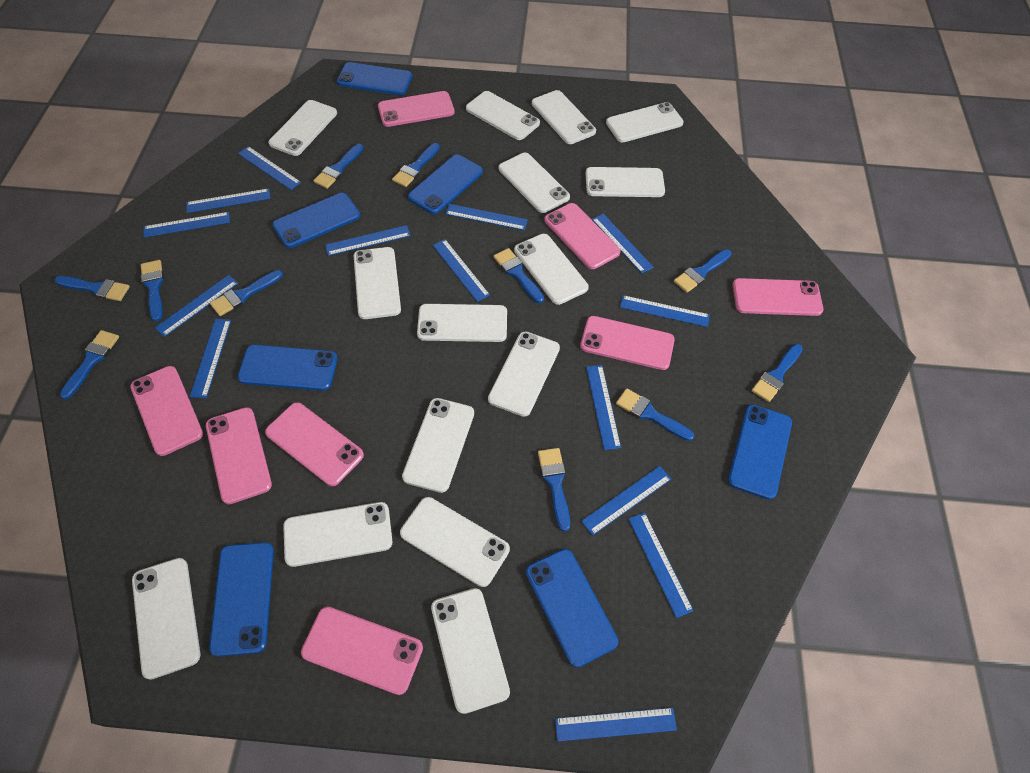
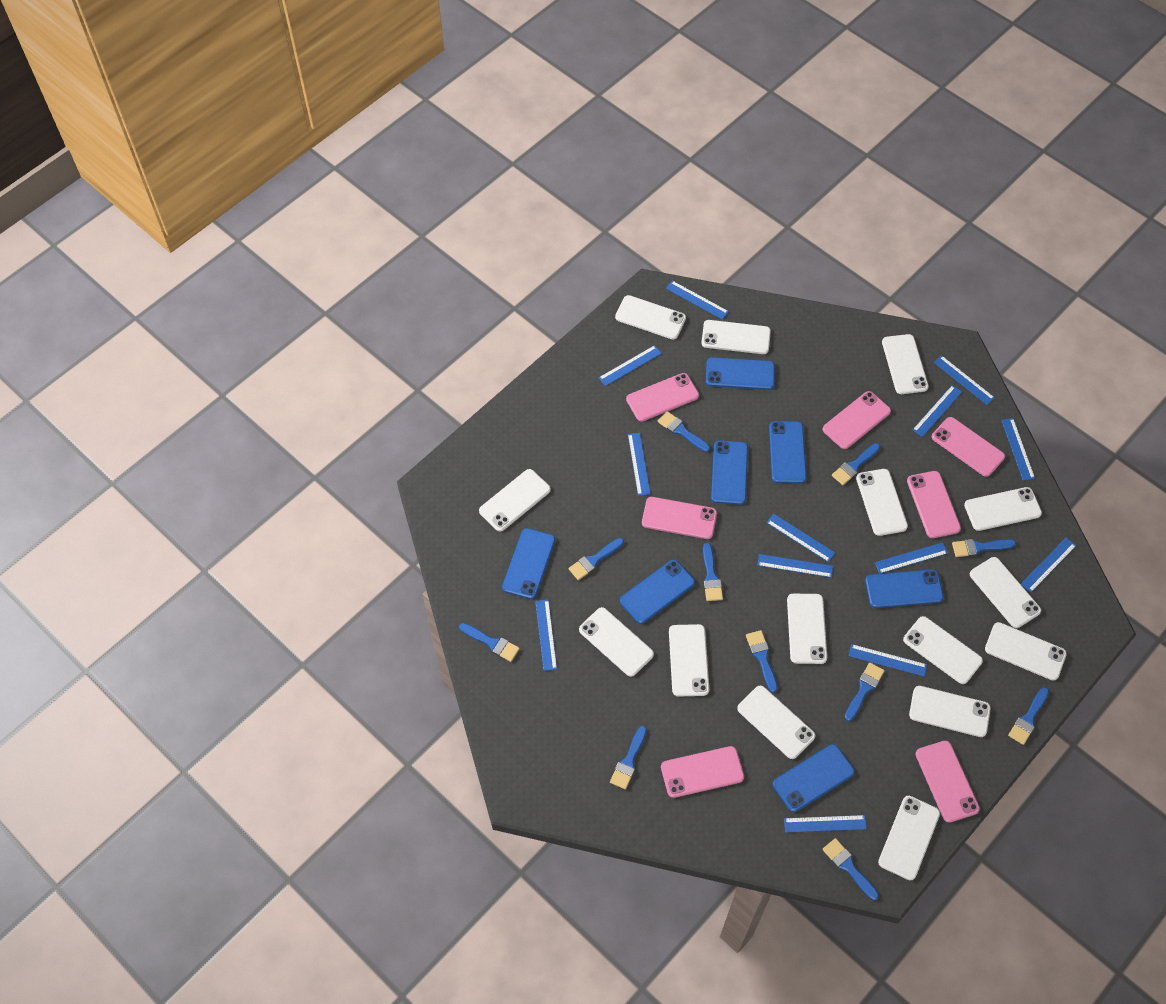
blue ruler: [143,212,230,238] [155,275,238,337] [186,188,271,213] [190,319,231,398] [238,146,301,190] [325,225,411,256] [433,239,490,302] [445,204,528,230] [555,708,677,742] [581,466,671,535] [586,365,621,450] [592,214,653,273] [620,295,710,327] [628,512,694,618] = 14 -> [535,600,557,671] [599,345,662,386] [628,433,651,496] [666,281,729,320] [757,554,833,578] [766,514,835,562] [784,815,867,832] [849,644,927,677] [875,542,948,574] [913,385,962,437] [934,355,995,405] [1001,418,1035,481] [1021,538,1076,592] = 13
pink phone: [130,366,203,456] [206,407,272,504] [265,402,364,486] [301,607,423,695] [378,91,455,127] [544,203,621,269] [580,316,675,370] [732,278,824,316] = 8 -> [626,373,699,422] [642,497,717,539] [661,746,744,798] [822,391,891,449] [907,471,961,538] [915,741,980,823] [932,417,1005,477] = 7

